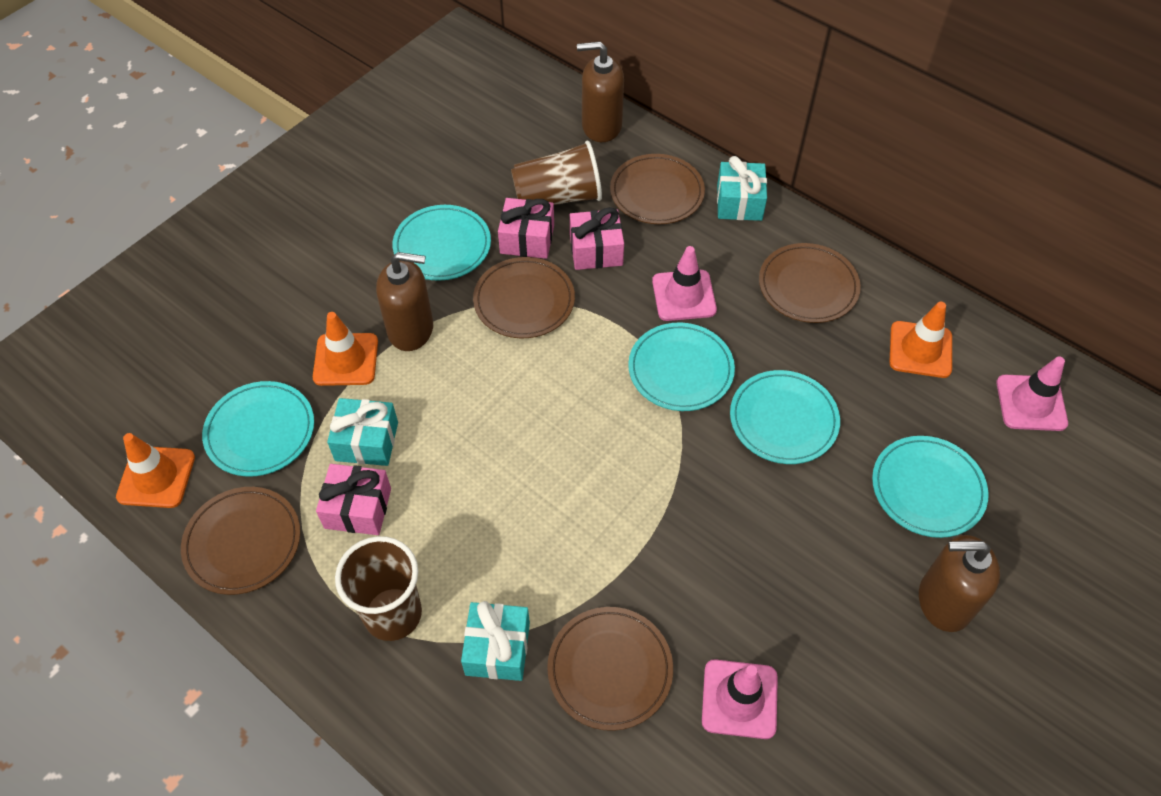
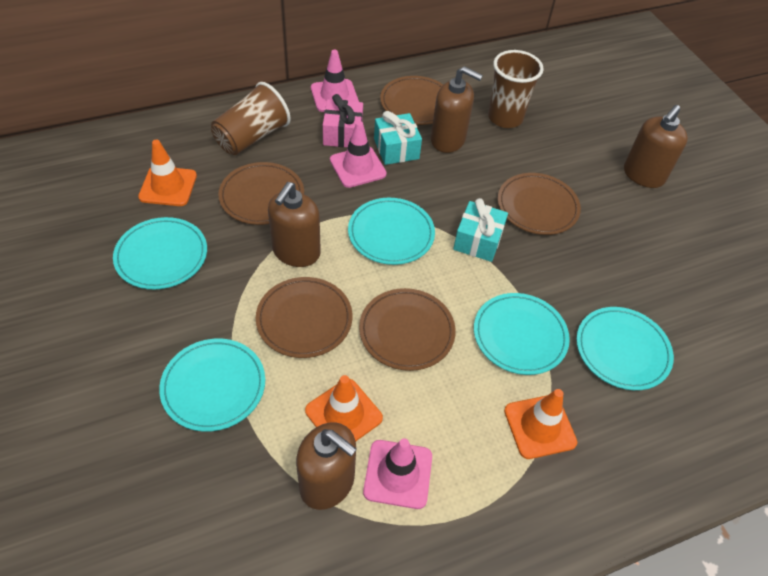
brown soap dispenser: [376,252,433,351] [577,41,624,142] [919,535,1000,632] = 3 -> [268,182,321,267] [296,422,357,510] [431,66,483,153] [624,105,688,188] = 4
pink gift: [316,464,391,535] [498,198,554,259] [570,207,624,270] = 3 -> [323,94,363,147] = 1
turquoise gift: [327,398,398,466] [461,601,530,681] [717,156,767,221] = 3 -> [374,111,422,165] [453,198,508,262] = 2

